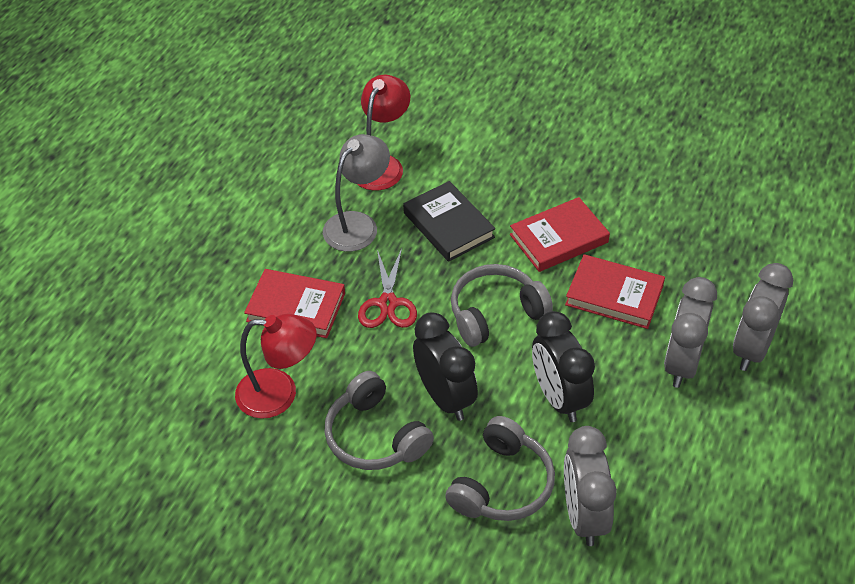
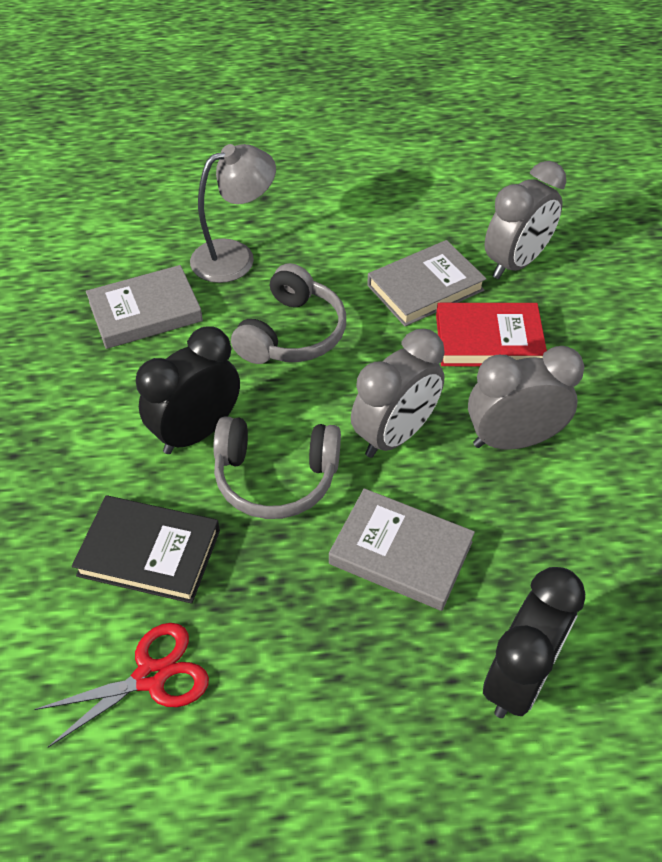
grey book: none = 0 -> [86,265,203,349] [329,488,475,611] [367,240,486,327] = 3
grey headphones: [324,371,434,470] [445,416,555,521] [451,264,553,347] = 3 -> [213,416,341,519] [231,263,346,364] = 2
red book: [244,269,345,338] [510,197,610,272] [565,254,665,329] = 3 -> [436,303,547,366] = 1
red lamp: [235,314,317,419] [357,74,410,190] = 2 -> none = 0

